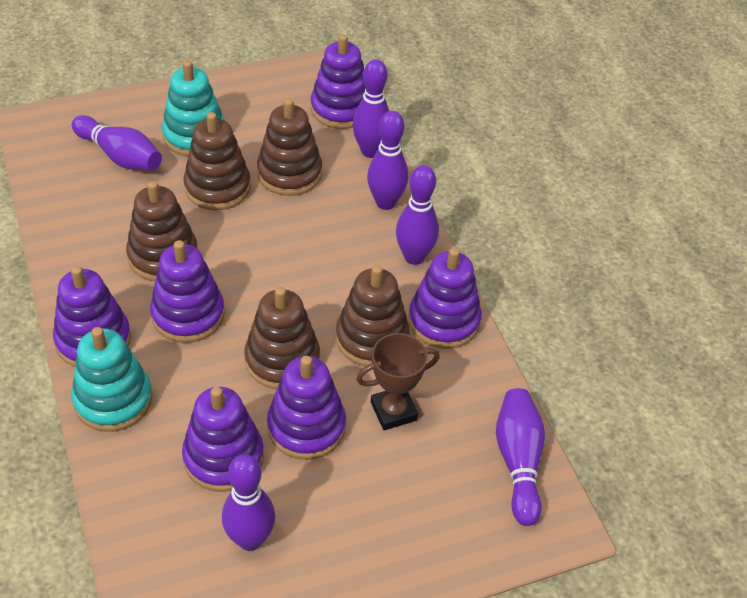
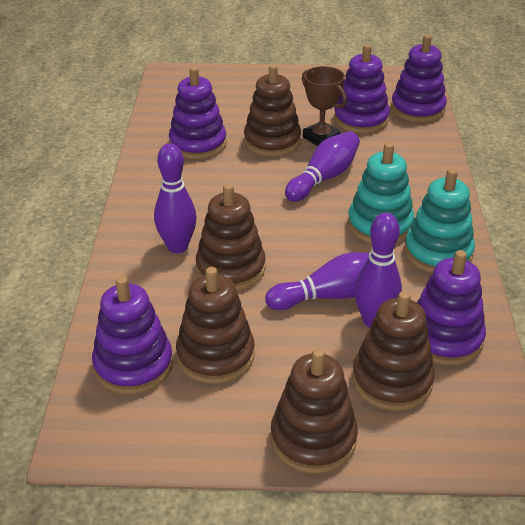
purple bowling pin: [72,115,162,170] [222,454,275,551] [353,59,390,158] [367,111,409,210] [396,165,439,265] [496,388,545,526] = 6 -> [154,143,197,253] [265,252,369,310] [285,131,360,202] [354,213,402,328] = 4
purple stacking toy: [53,266,131,367] [150,240,225,343] [182,387,264,492] [267,356,346,460] [310,34,366,129] [408,248,482,349] = 6 -> [92,276,173,394] [169,67,227,159] [334,44,390,133] [391,35,447,122] [417,250,486,365] = 5

